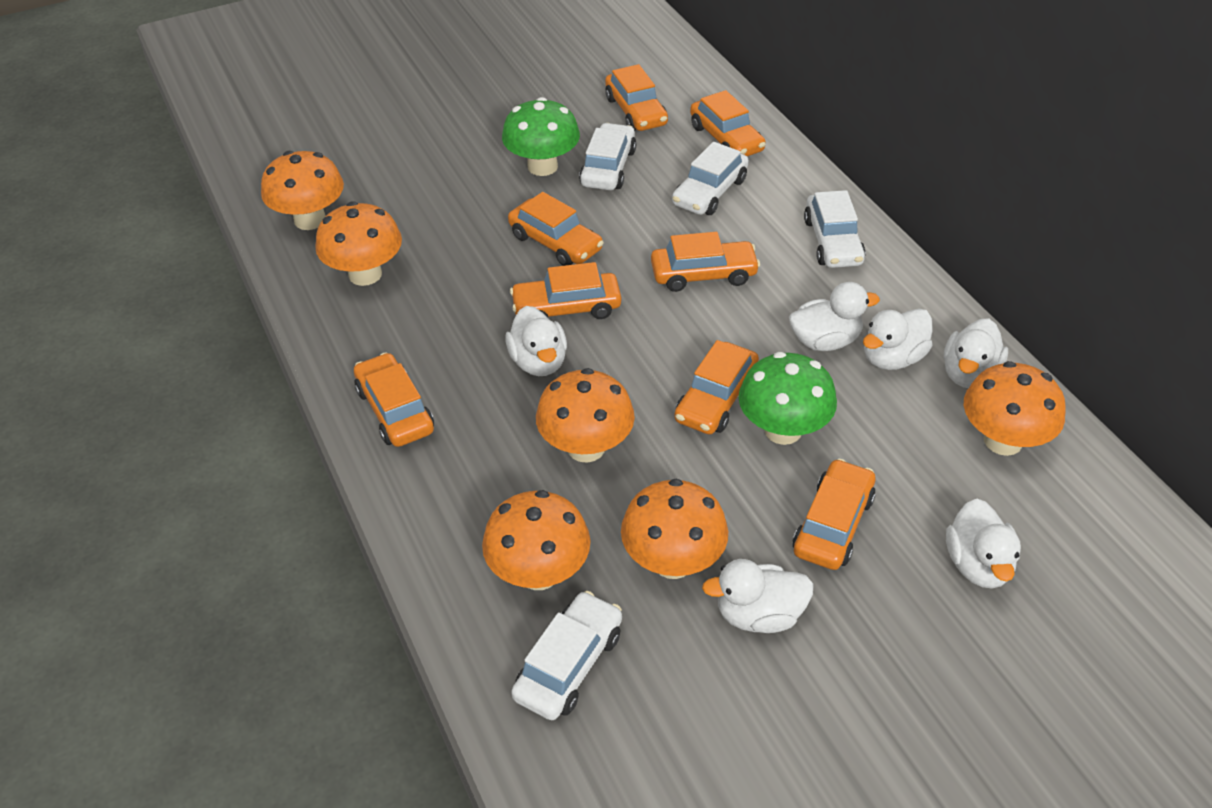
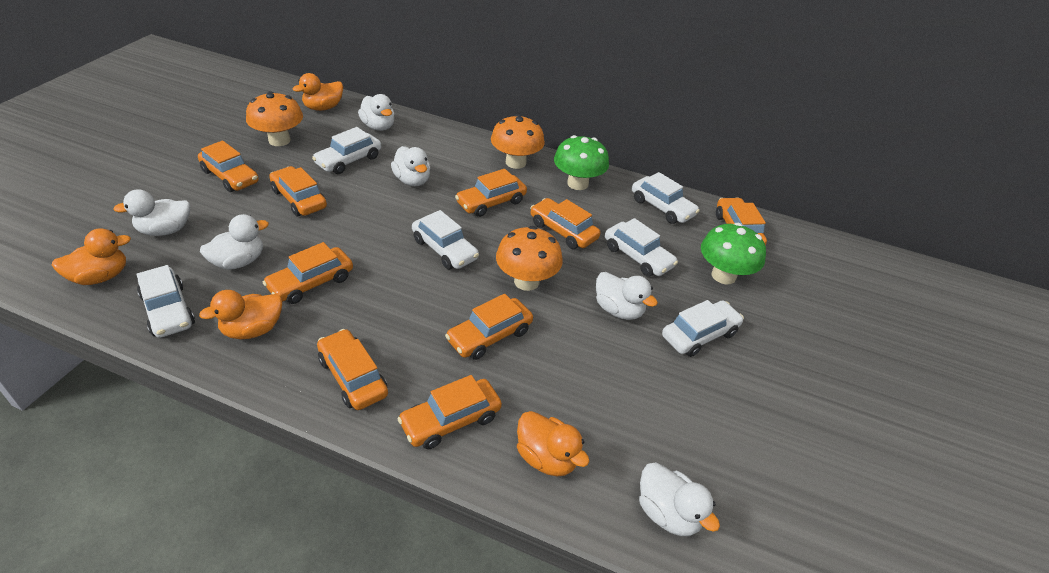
orange car: [354,352,434,447] [508,192,604,266] [510,262,621,319] [605,64,668,131] [651,232,760,292] [675,340,759,434] [690,90,766,156] [793,459,876,570] = 8 -> [198,140,259,192] [262,242,353,304] [269,166,327,216] [317,329,388,410] [397,375,502,449] [445,294,533,360] [455,169,527,217] [530,198,600,249] [716,197,767,245] = 9
orange duck: none = 0 -> [52,228,131,285] [199,290,282,339] [292,73,343,111] [517,411,590,476] = 4
orange mushroom: [261,151,344,230] [315,201,402,286] [482,490,591,590] [536,368,635,463] [621,479,728,579] [964,361,1066,456] = 6 -> [246,91,303,146] [491,114,545,169] [496,226,563,291] = 3
white car: [511,591,622,720] [579,123,636,190] [672,142,749,215] [804,190,866,268] = 4 -> [137,265,195,338] [312,127,381,174] [412,210,479,269] [605,218,678,277] [632,172,700,224] [662,300,744,357] = 6

